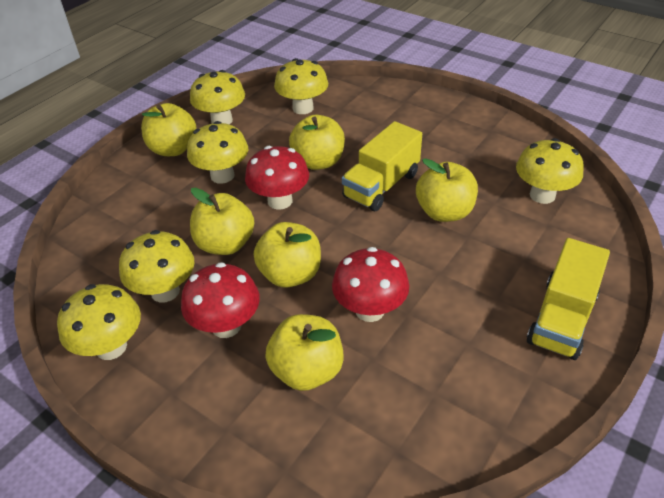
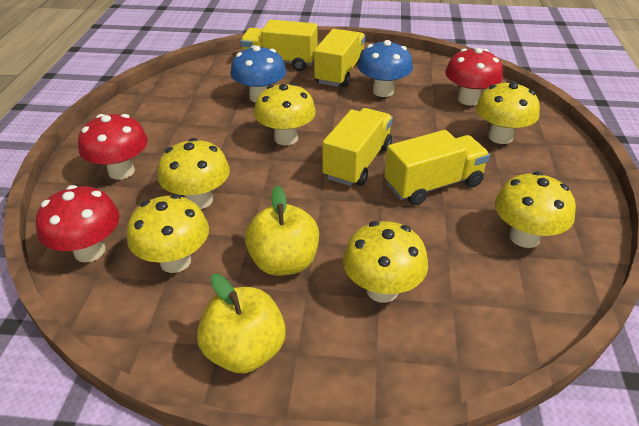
blue mushroom: none = 0 -> [230,45,286,102] [358,40,413,97] = 2
yellow apple: [141,103,196,156] [190,187,254,255] [254,222,321,288] [265,314,344,391] [289,115,345,170] [416,158,478,222] = 6 -> [197,274,286,373] [245,186,319,276] = 2
yellow truck: [342,121,422,211] [527,238,610,360] = 2 -> [240,20,318,71] [314,29,365,87] [322,108,393,186] [384,130,490,205] = 4

